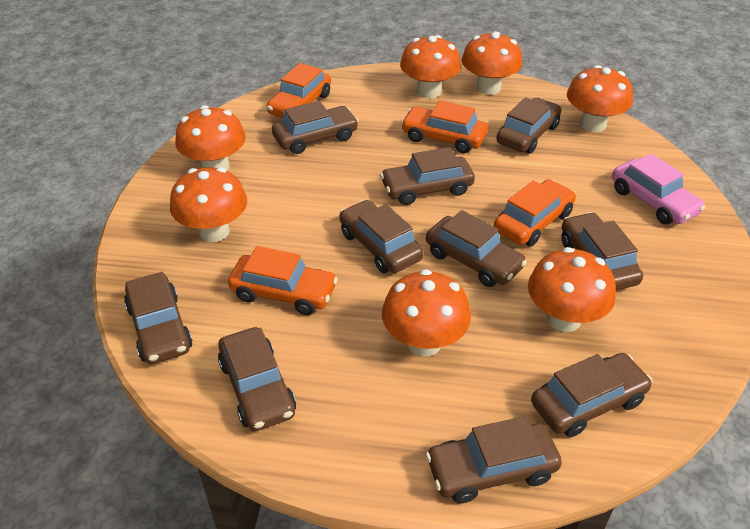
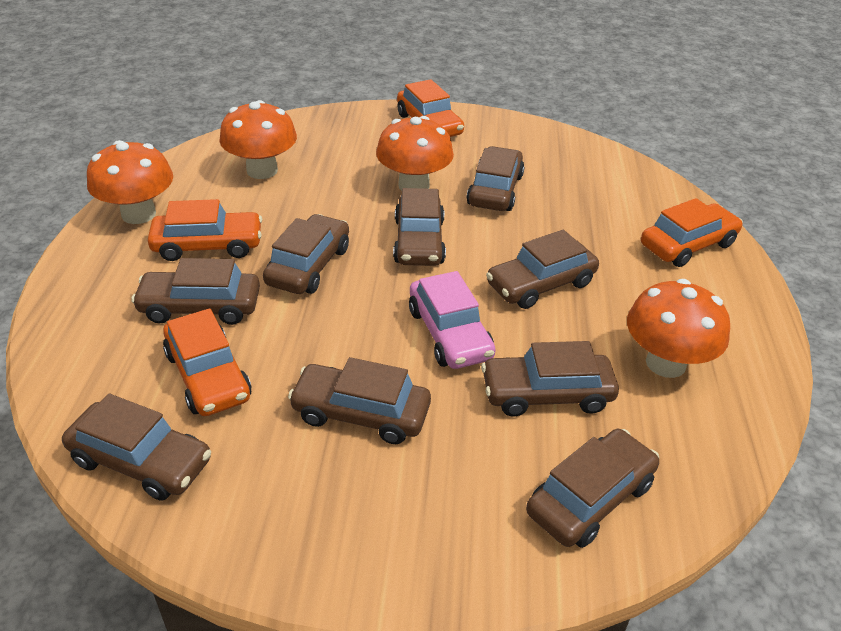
brown car: [124,272,192,364] [218,327,296,431] [272,101,359,154] [339,200,423,273] [380,147,475,205] [426,210,527,287] [426,416,562,504] [496,97,561,154] [531,353,652,437] [561,212,643,290] = 10 -> [62,394,211,501] [131,258,260,325] [263,214,349,294] [288,357,431,444] [393,188,446,266] [466,146,524,211] [481,341,619,417] [486,230,599,309] [526,429,660,548] = 9
orange mushroom: [170,167,247,242] [175,105,246,171] [382,269,471,356] [400,35,461,98] [462,31,523,95] [528,247,616,332] [567,65,633,132] = 7 -> [87,140,173,224] [219,100,297,179] [376,116,454,191] [627,279,730,378] = 4

